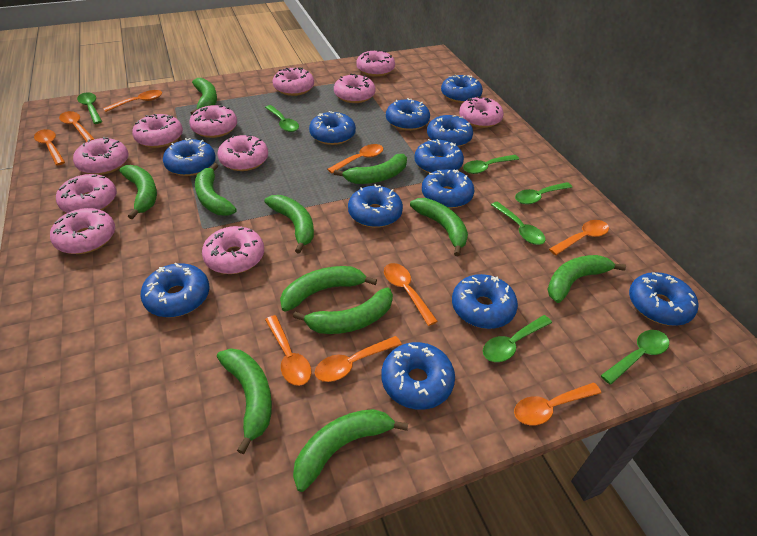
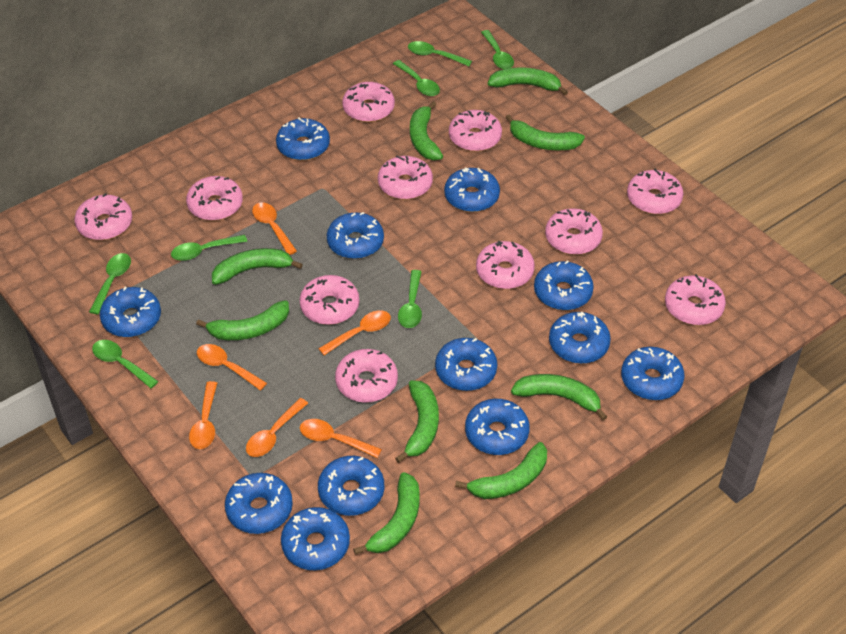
green banana: [119,165,157,219] [191,78,217,115] [195,163,237,216] [217,348,272,454] [265,195,314,254] [280,266,377,311] [293,288,393,334] [293,409,408,492] [334,154,407,184] [410,198,468,256] [547,255,626,303] = 11 -> [196,300,289,340] [212,248,303,285] [353,472,420,555] [395,380,439,463] [410,101,443,160] [455,442,547,499] [488,68,568,95] [505,115,585,150] [511,374,607,420] = 9
orange spoon: [34,129,65,165] [59,111,94,142] [103,90,162,112] [265,315,311,386] [315,336,402,382] [327,144,383,173] [384,263,438,326] [514,383,601,426] [549,220,609,255] = 9 -> [189,381,217,449] [197,344,267,390] [246,398,308,457] [252,202,297,255] [300,419,382,458] [318,310,391,355] = 6

